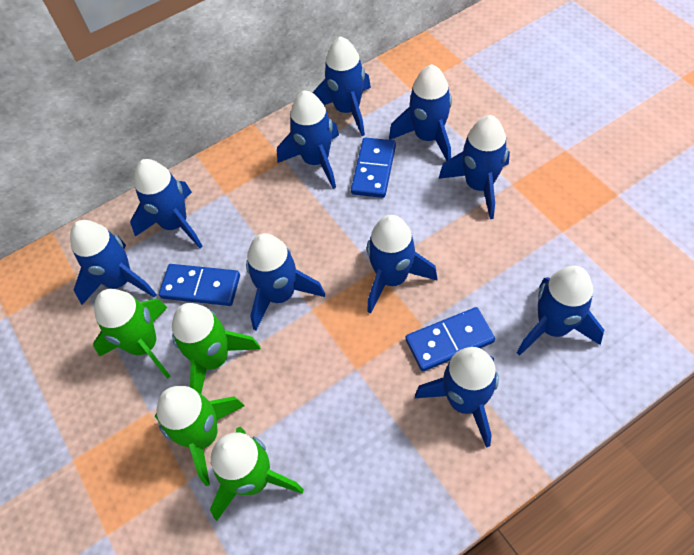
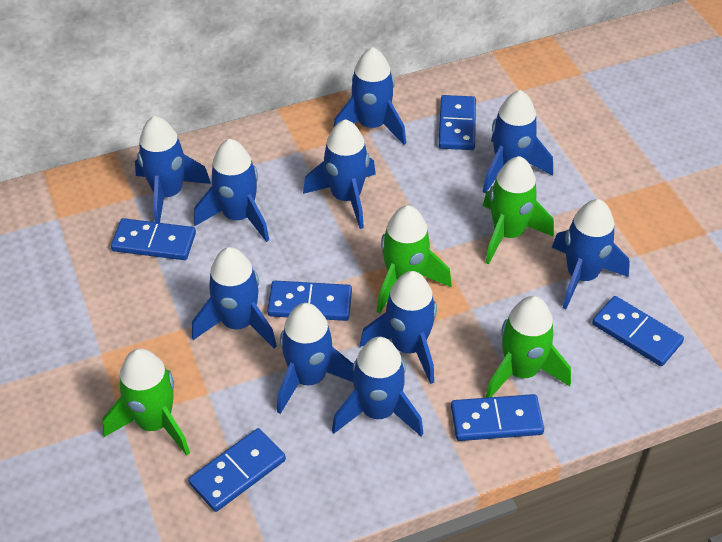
blue domino: [159,264,240,306] [351,137,396,198] [405,307,495,371] = 3 -> [111,218,196,260] [188,428,286,512] [267,281,352,321] [439,95,476,150] [451,394,544,441] [592,296,684,366] = 6

